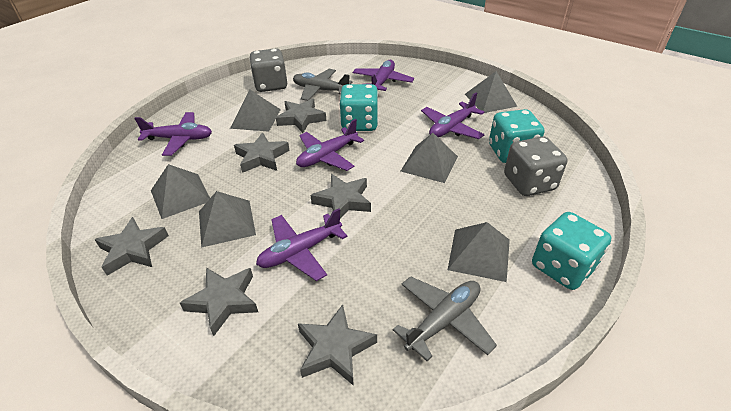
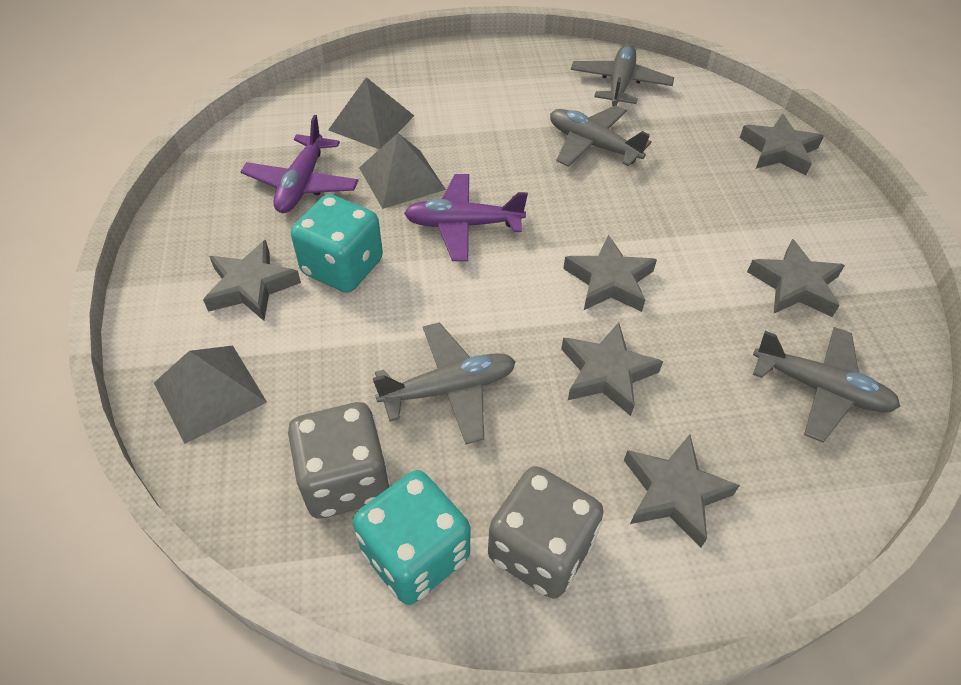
grey plane: [293,69,352,101] [393,276,497,361] = 2 -> [373,322,516,444] [550,105,651,167] [571,44,674,106] [753,327,900,443] = 4
grey pyramid: [151,164,210,219] [199,191,256,248] [230,90,281,132] [401,133,458,183] [448,222,510,282] [465,71,518,113] = 6 -> [154,345,267,444] [328,77,414,149] [359,133,446,209] = 3
purple plane: [134,112,212,156] [256,208,348,281] [296,119,364,171] [353,60,414,91] [421,93,485,139] = 5 -> [240,115,358,213] [404,174,528,261] = 2
turquoise dice: [339,84,378,131] [489,109,544,163] [532,212,612,290] = 3 -> [291,194,383,293] [353,470,470,605] = 2

